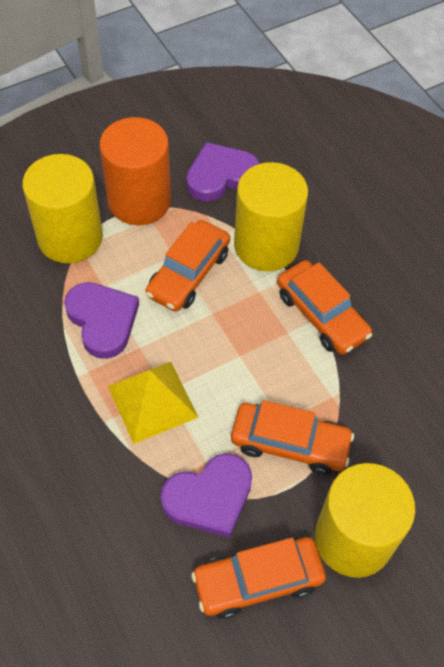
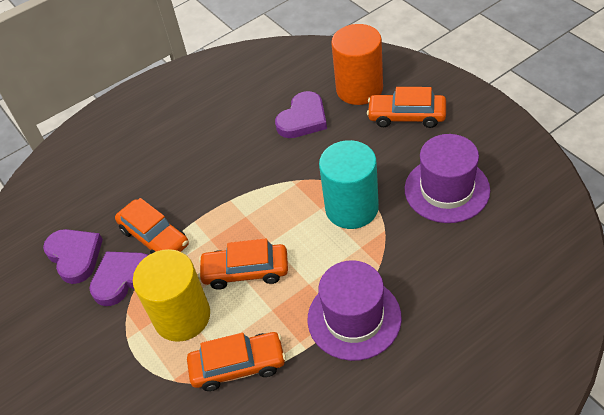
purple hat: none = 0 -> [307,260,402,361] [405,134,490,223] = 2
turquoise cylinder: none = 0 -> [319,140,379,229] = 1
yellow cylinder: [22,154,103,263] [234,162,308,271] [315,463,415,578] = 3 -> [133,249,210,342] = 1
yellow pyramid: [108,362,198,444] = 1 -> none = 0

